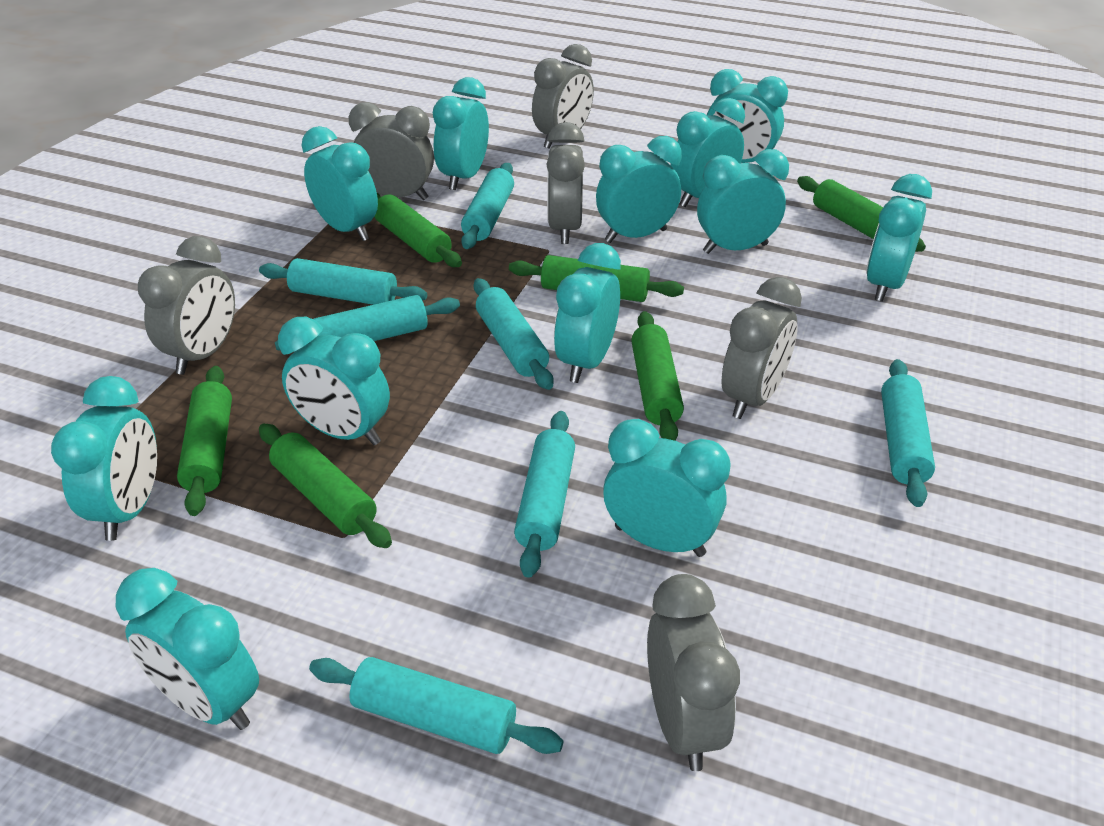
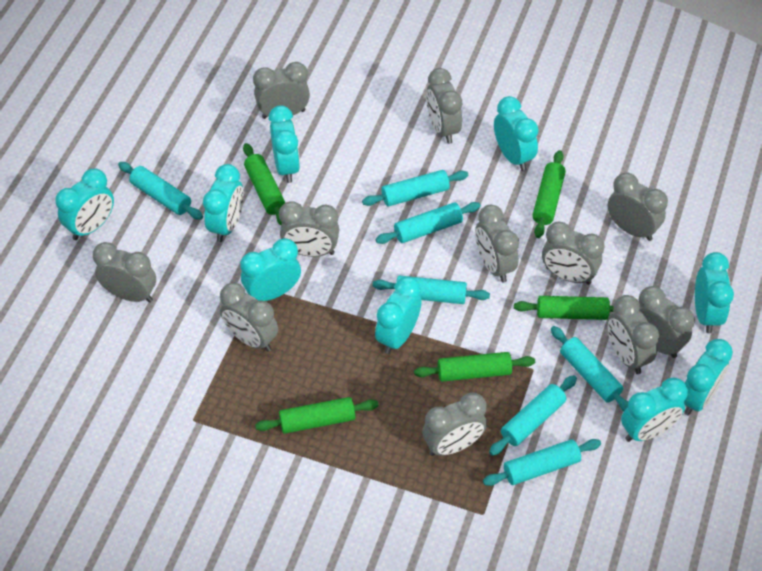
green rolling pin: [177,366,232,516] [259,423,392,548] [374,193,462,267] [509,255,684,302] [631,311,684,441] [797,176,926,252] = 6 -> [243,143,285,225] [255,397,379,434] [414,352,535,382] [514,296,614,320] [532,150,566,238] = 5
grey clock: [138,236,235,375] [348,102,434,200] [532,44,594,149] [546,122,585,244] [647,574,740,771] [722,277,802,419] = 6 -> [93,242,156,303] [220,283,278,352] [253,62,310,119] [279,201,339,257] [422,392,487,456] [426,68,462,144] [475,205,519,282] [542,221,605,285] [607,295,659,374] [608,173,668,241] [639,286,695,358] = 11
turquoise clock: [51,376,157,541] [116,568,259,730] [278,317,390,445] [301,126,378,241] [433,77,489,190] [554,243,621,383] [596,136,682,243] [603,419,731,557] [671,98,745,207] [697,149,789,254] [707,69,788,163] [866,174,932,302] = 12 -> [55,169,114,240] [203,164,244,242] [240,238,301,301] [269,105,300,183] [375,276,422,354] [494,96,538,171] [621,378,688,442] [684,339,733,416] [695,252,734,333] = 9

